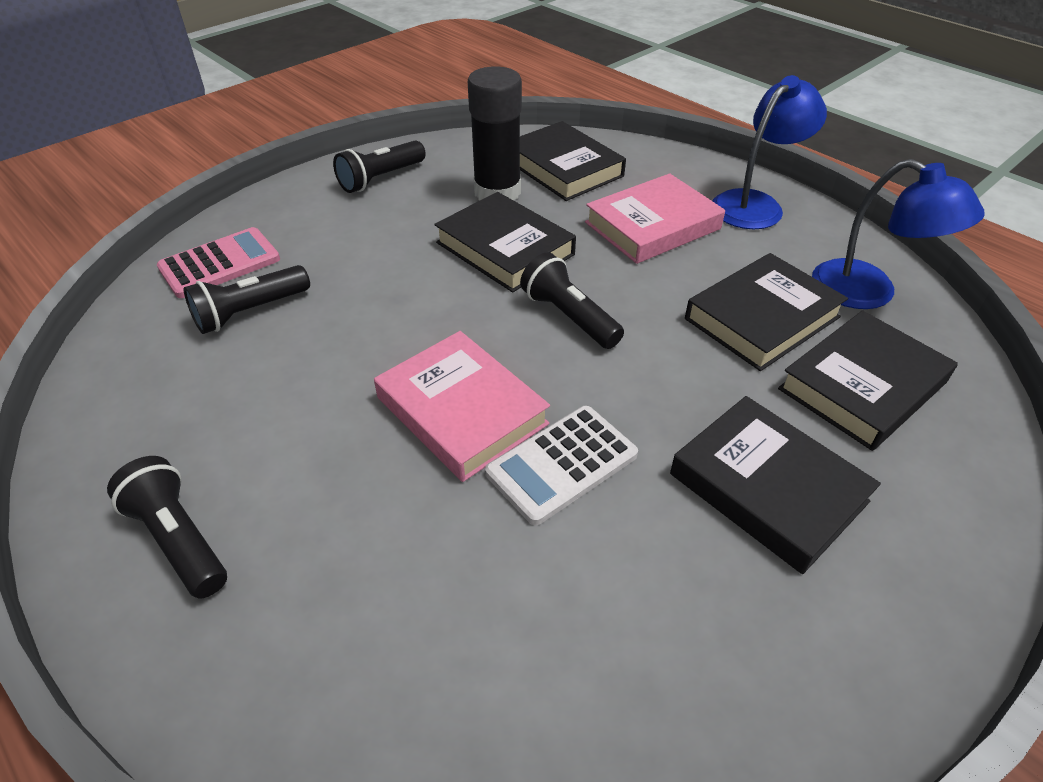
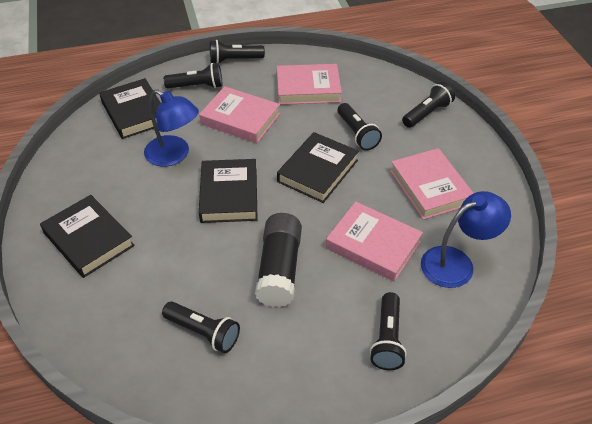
black book: [434,192,576,292] [520,121,626,201] [670,396,881,574] [685,253,848,371] [778,310,958,451] = 5 -> [40,195,135,278] [99,78,161,139] [199,159,258,223] [277,132,359,203] = 4
black flashlight: [107,456,227,598] [184,265,310,334] [333,140,426,193] [520,252,624,349] = 4 -> [162,301,240,353] [164,63,222,88] [210,40,265,64] [338,103,382,150] [370,292,407,370] [402,82,455,128] = 6
pink book: [374,331,550,482] [585,173,725,264] = 2 -> [199,86,280,143] [277,64,342,105] [326,201,423,282] [390,148,473,220] = 4
pink calculator: [157,227,280,298] = 1 -> none = 0
white calculator: [485,406,638,525] = 1 -> none = 0

